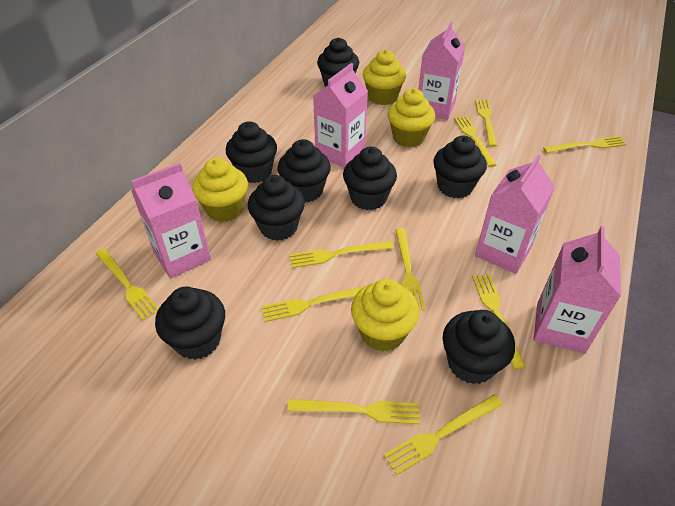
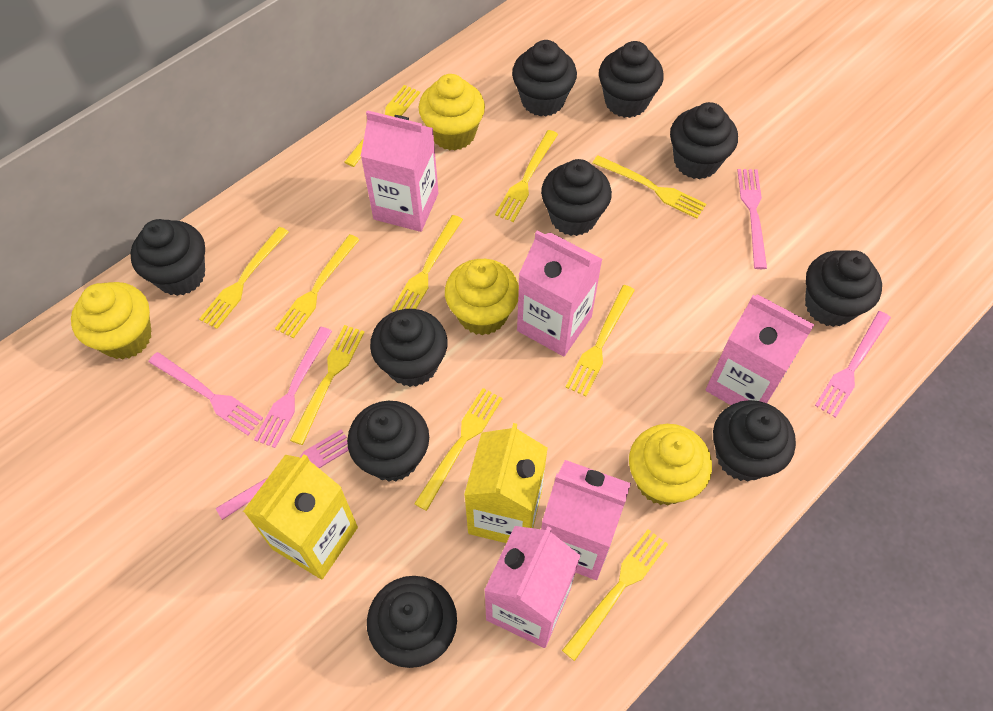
black cupcake: [155,287,225,360] [226,121,277,183] [248,175,305,241] [277,139,331,202] [317,37,359,87] [343,147,397,210] [433,136,487,198] [442,310,515,384] = 8 -> [130,219,205,296] [347,401,429,482] [367,576,457,668] [370,309,448,387] [512,40,577,117] [541,159,612,236] [599,41,664,118] [670,102,738,179] [713,400,796,482] [805,250,882,327] = 10
pink fork: none = 0 -> [149,352,263,435] [216,430,349,520] [254,327,332,448] [737,169,767,269] [815,311,891,418] = 5
yellow carton: none = 0 -> [243,454,358,580] [464,423,548,543] = 2

